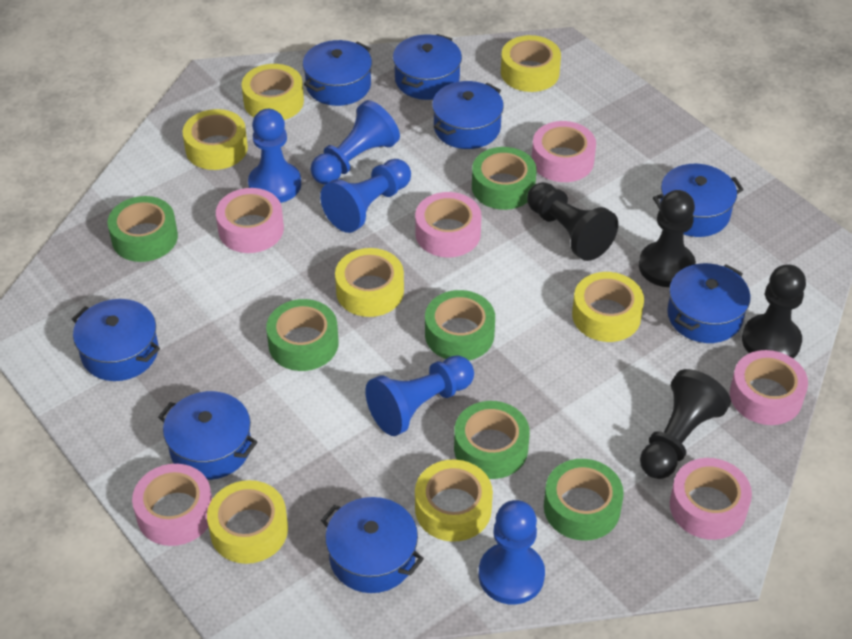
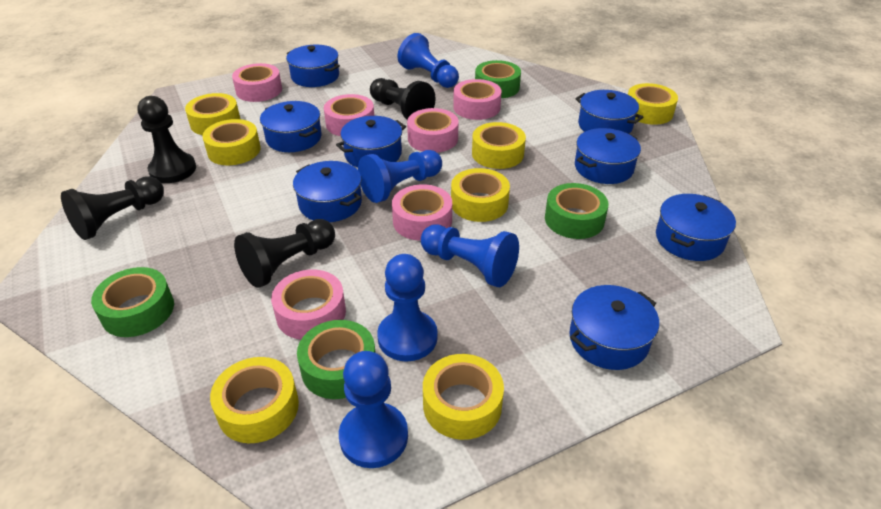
green tape: [107,196,178,262] [266,299,338,371] [425,290,495,360] [454,401,530,479] [472,147,536,210] [544,459,624,541] = 6 -> [91,267,174,337] [297,320,376,399] [475,60,521,98] [545,183,609,239] = 4

